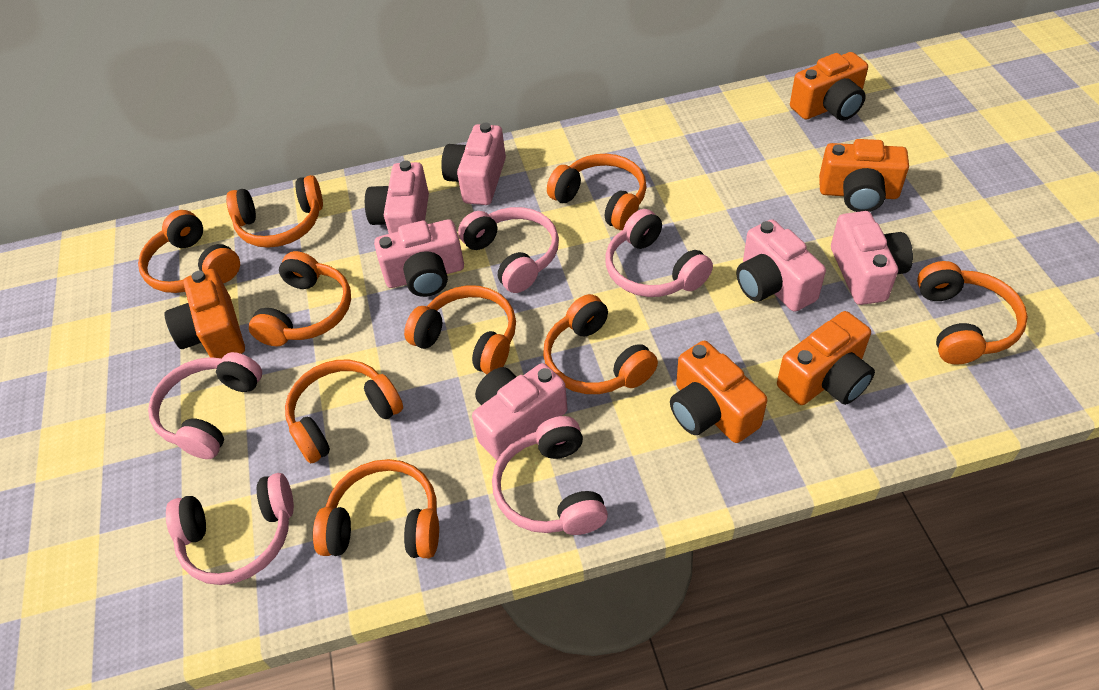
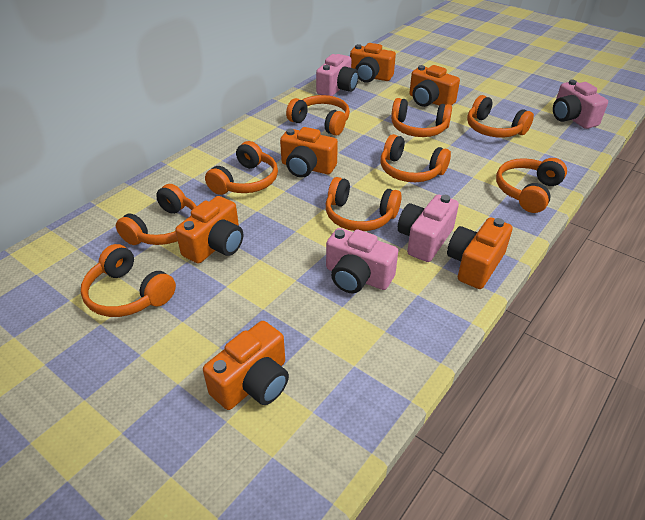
orange camera: [165,269,245,358] [670,341,767,443] [777,311,875,405] [790,52,868,121] [819,139,909,212] = 5 -> [175,196,243,264] [203,321,289,410] [280,127,338,178] [350,43,396,82] [409,65,460,107] [447,218,512,289] = 6
pink camera: [365,161,429,234] [374,219,464,297] [441,122,506,205] [472,363,567,461] [736,219,826,312] [831,211,913,305] = 6 -> [316,54,359,96] [326,228,398,293] [397,195,459,262] [553,79,608,129] = 4
pink headphones: [148,352,262,459] [166,473,294,585] [458,207,559,293] [492,416,608,535] [605,209,713,297] = 5 -> none = 0

